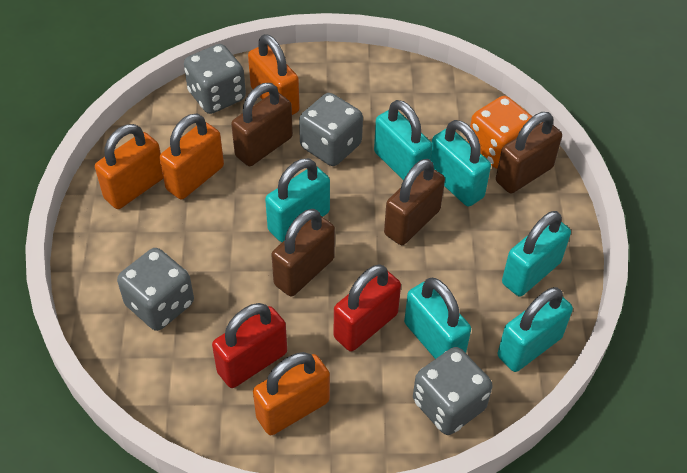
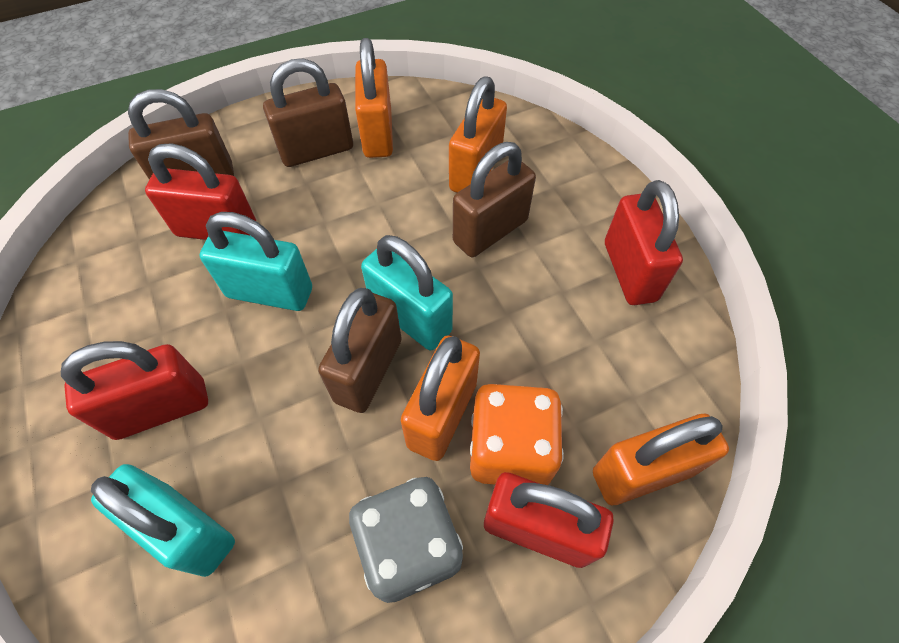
grey dice: [117,248,194,331] [184,44,246,114] [299,93,363,166] [413,347,492,435] = 4 -> [349,477,463,603] = 1
red padlock: [212,303,287,388] [334,265,401,352] = 2 -> [61,341,208,440] [145,143,256,240] [484,472,614,568] [605,180,683,305] = 4
turquoise padlock: [265,158,330,242] [374,100,432,181] [404,278,471,359] [431,120,491,207] [498,287,573,372] [502,211,571,297] = 6 -> [91,464,235,577] [199,212,312,311] [361,235,453,350] = 3

